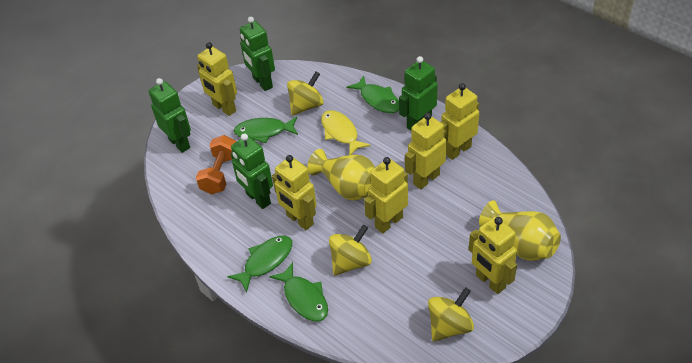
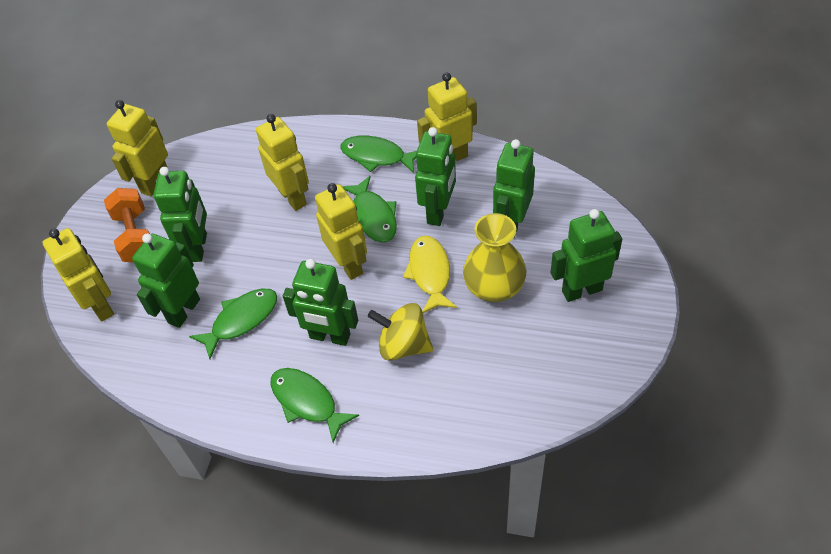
green robot: [149,78,191,153] [231,134,273,209] [240,17,275,91] [399,56,438,131] = 4 -> [132,233,200,328] [153,167,207,262] [283,259,358,346] [415,127,456,226] [493,139,535,239] [551,209,622,302] = 6
yellow robot: [197,42,237,116] [272,155,317,230] [364,157,408,234] [405,113,447,189] [441,83,479,160] [469,216,517,294] = 6 -> [42,228,114,322] [107,100,168,196] [256,114,309,211] [315,183,367,280] [417,72,477,161] = 5
yellow spinning top: [287,72,324,116] [329,224,372,276] [428,287,474,342] = 3 -> [368,303,433,361] = 1
yellow vase: [307,149,375,201] [479,200,561,261] = 2 -> [463,213,526,302] = 1

